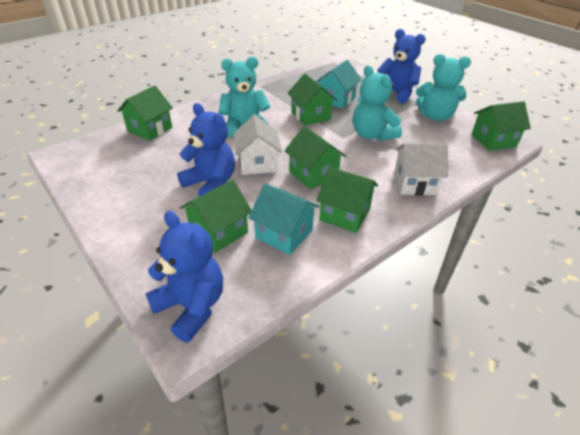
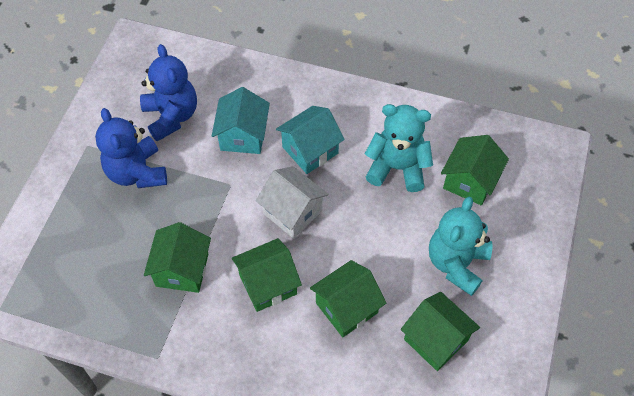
blue teddy bear: [145,211,223,342] [177,103,235,197] [377,29,426,104] = 3 -> [95,108,167,188] [140,44,197,141] = 2
green house: [117,86,173,141] [180,180,252,253] [285,126,346,189] [288,73,337,126] [316,167,378,233] [472,101,531,151] = 6 -> [144,222,211,293] [232,238,302,312] [310,260,386,337] [401,292,480,371] [441,135,509,205] = 5
turquoise teddy bear: [219,57,270,138] [353,65,402,141] [416,54,471,121] = 3 -> [365,104,433,192] [429,197,493,296] = 2
white house: [233,115,282,175] [394,143,448,196] = 2 -> [256,166,329,239] = 1

